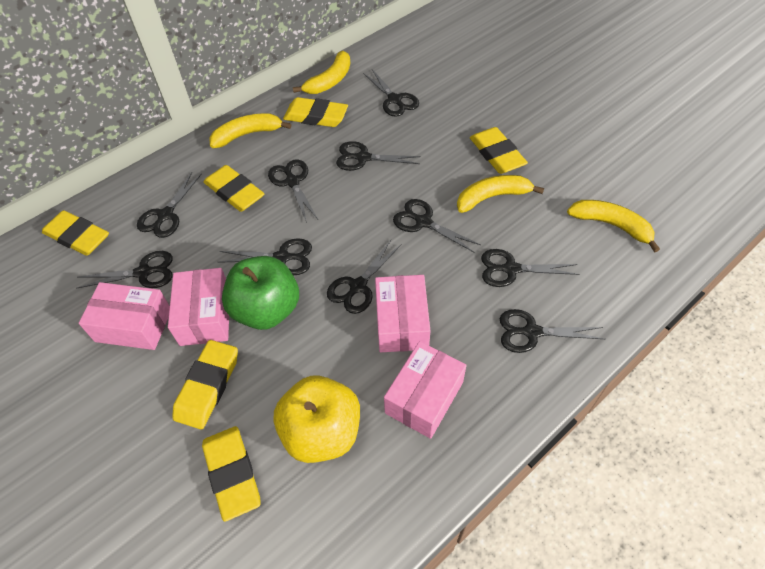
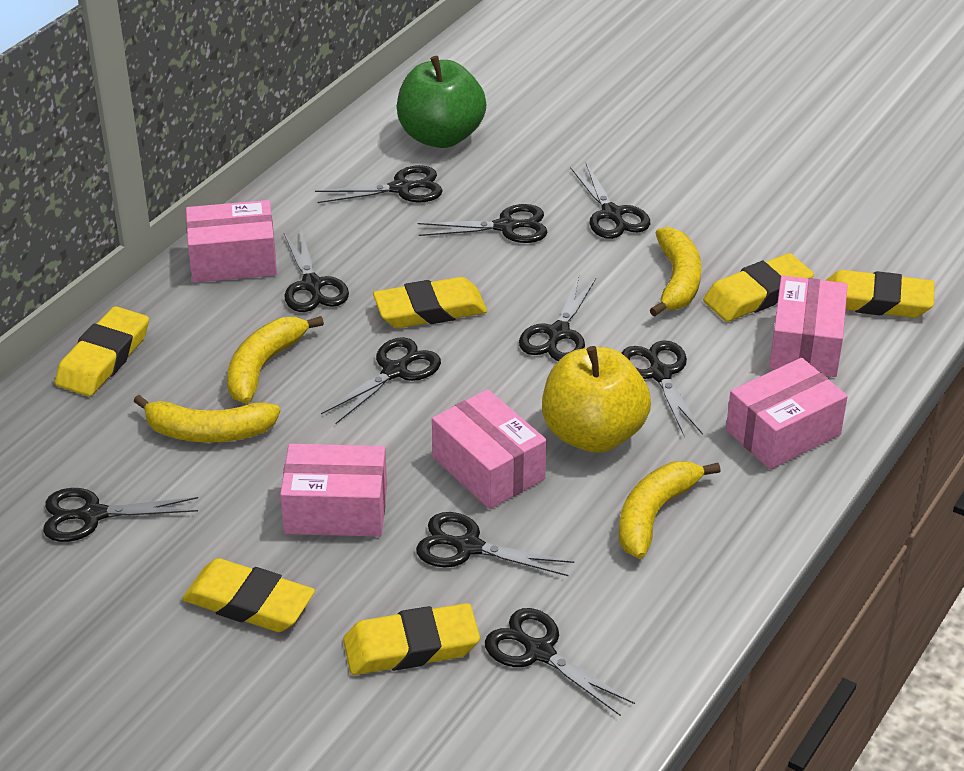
pink box: [79,282,170,350] [168,268,229,346] [375,275,431,352] [384,341,467,439] = 4 -> [186,200,277,283] [280,444,387,537] [432,389,547,509] [726,358,848,469] [769,275,848,377] = 5

